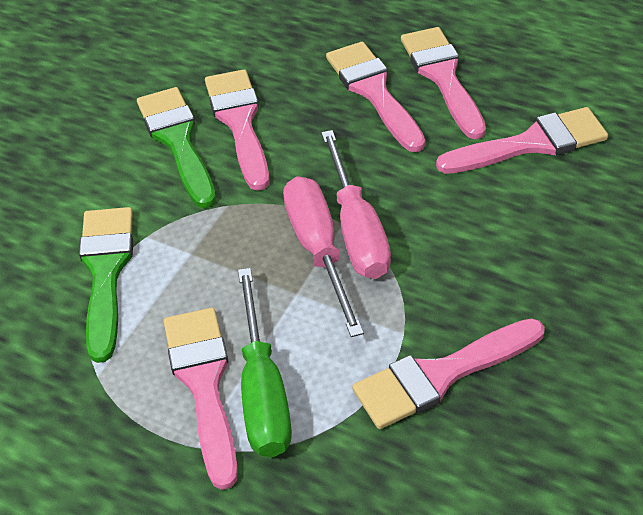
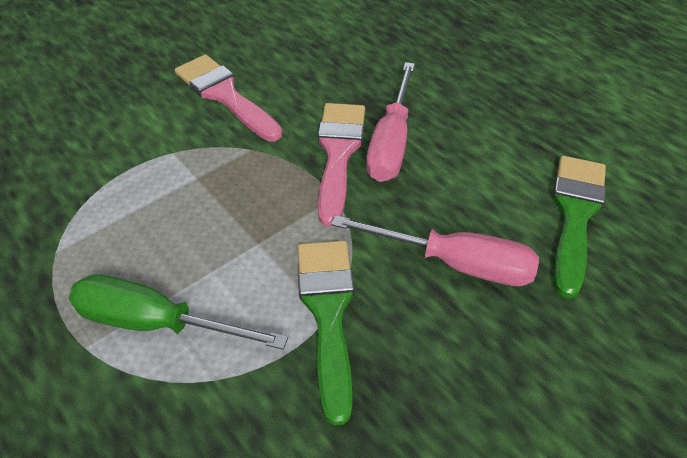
pink brush: [163,308,238,490] [205,69,269,191] [326,42,426,152] [352,318,545,429] [401,27,486,139] [436,107,608,174] = 6 -> [175,54,283,142] [318,103,365,226] = 2

